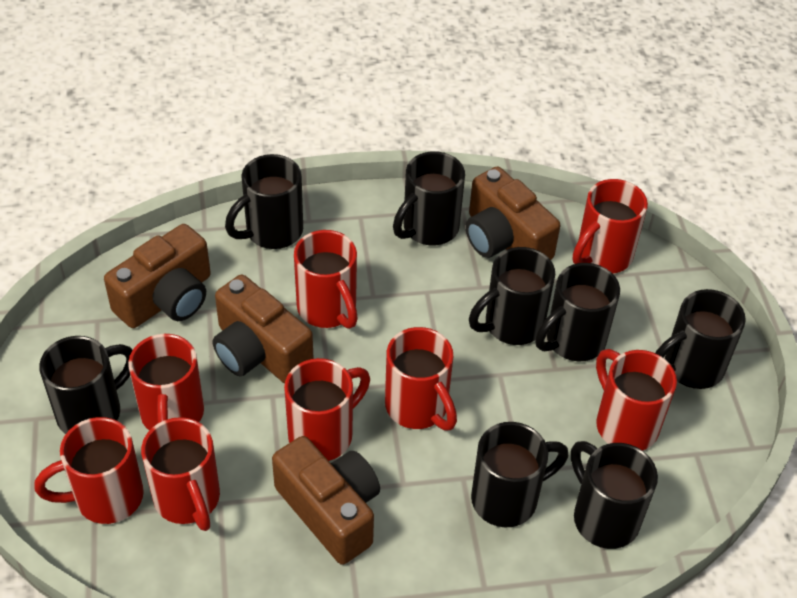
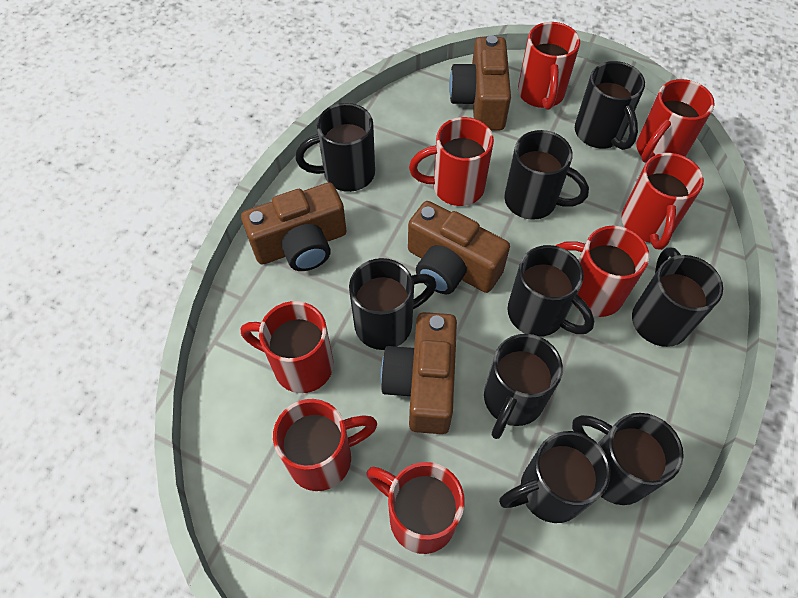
black mug: [39,336,132,434] [225,154,303,249] [393,151,465,245] [469,247,555,345] [471,422,568,527] [535,263,620,361] [571,441,658,549] [655,289,746,389] = 8 -> [295,103,375,192] [349,258,437,350] [484,334,563,439] [499,431,611,523] [504,130,589,220] [507,245,594,337] [572,413,684,505] [575,61,645,150] [632,247,723,347] = 9

